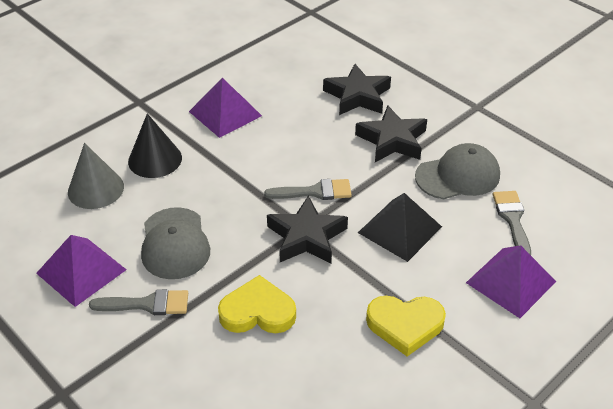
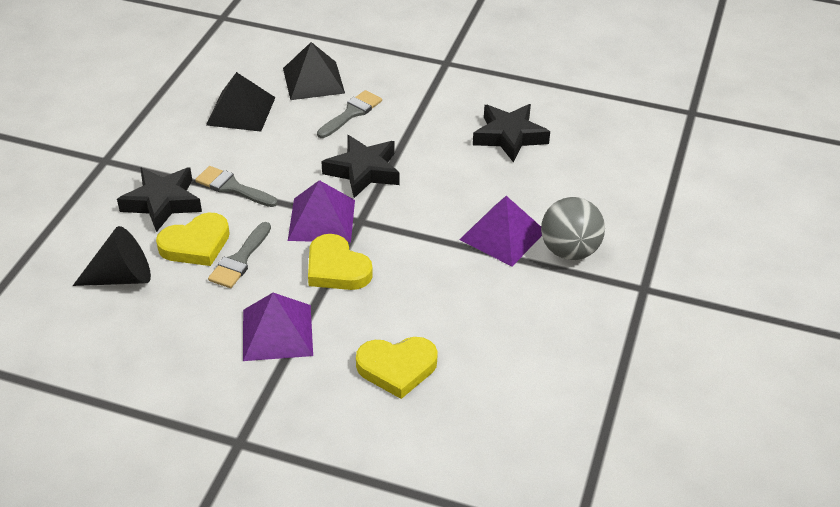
black pyramid: [358,193,442,262] = 1 -> [206,72,276,132] [283,42,345,100] = 2
grey ball: none = 0 -> [541,197,605,260] = 1
grey cap: [141,207,210,279] [415,143,500,199] = 2 -> none = 0
grey cone: [68,143,124,209] = 1 -> none = 0
yellow heart: [218,275,296,333] [366,296,446,357] = 2 -> [156,212,230,266] [308,234,373,290] [356,337,438,399] = 3

